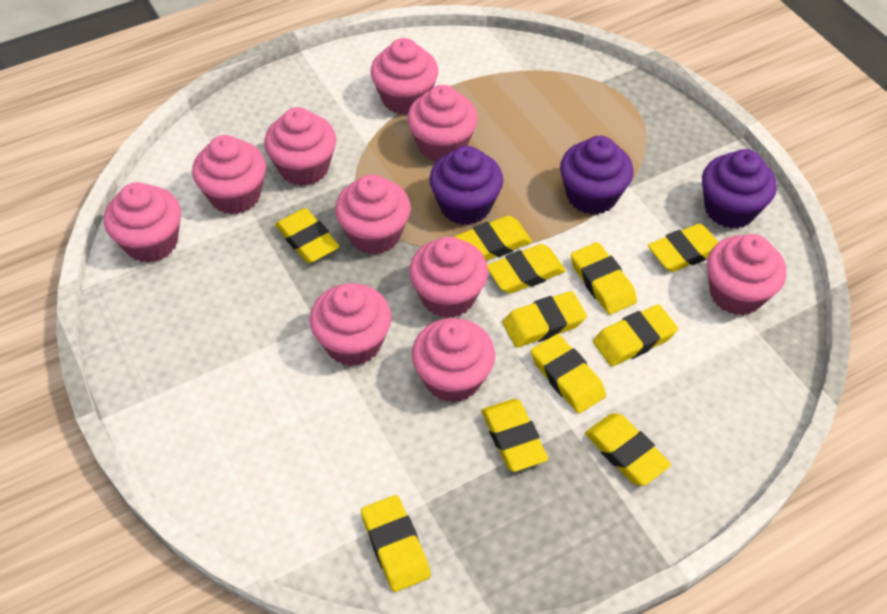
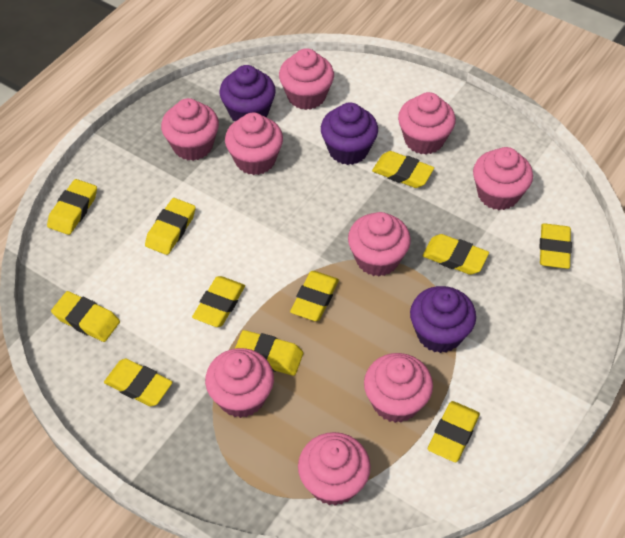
pink cupcake: [104,182,181,263] [192,135,266,214] [264,107,336,186] [310,283,392,366] [335,174,411,255] [371,38,438,115] [407,85,478,162] [409,237,488,318] [412,318,495,403] [707,234,786,315] = 10 -> [161,98,219,161] [205,348,274,418] [225,113,283,175] [279,48,334,110] [298,432,371,506] [348,212,411,276] [364,353,433,423] [398,92,456,155] [473,147,533,210] = 9

